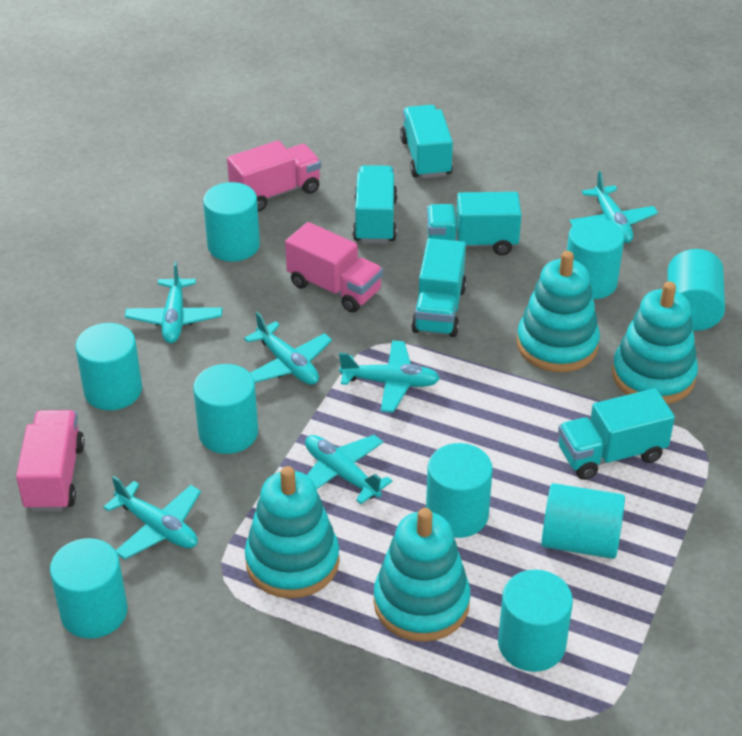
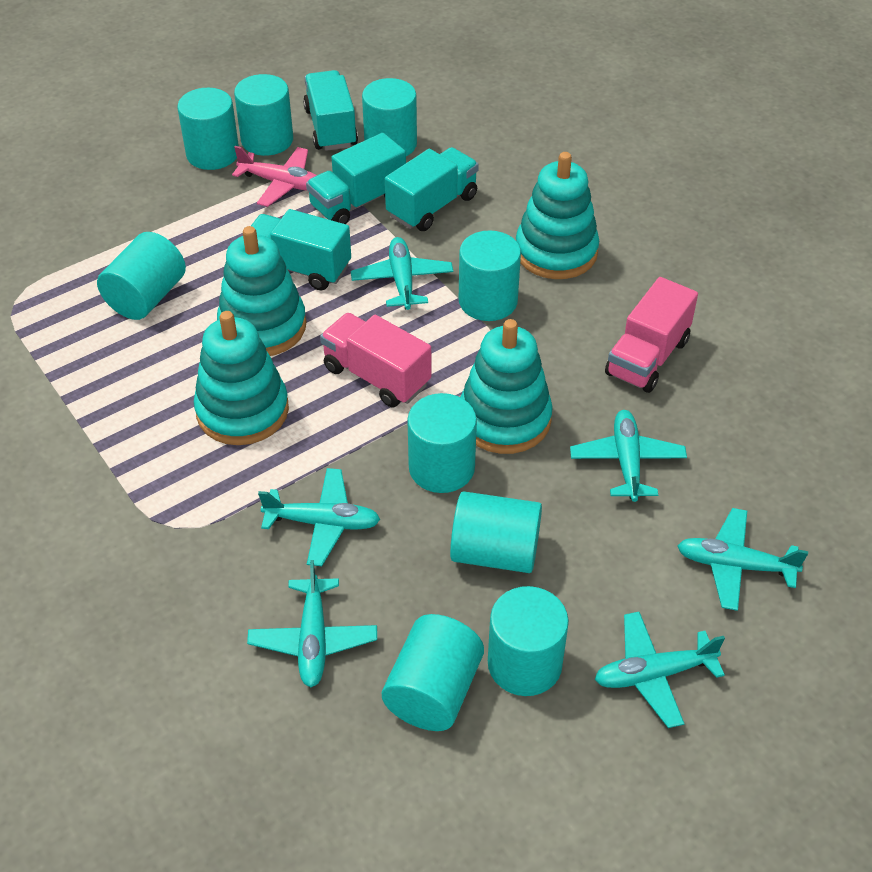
pink plane: none = 0 -> [232,146,317,207] = 1
pink truck: [16,410,85,512] [227,140,321,212] [285,222,383,313] = 3 -> [320,313,431,407] [605,277,698,393] = 2
turquoise truck: [353,165,397,243] [400,105,453,178] [411,238,467,337] [427,192,522,256] [558,388,675,480] = 5 -> [251,209,351,290] [303,70,358,151] [306,133,406,224] [385,147,479,231] = 4

